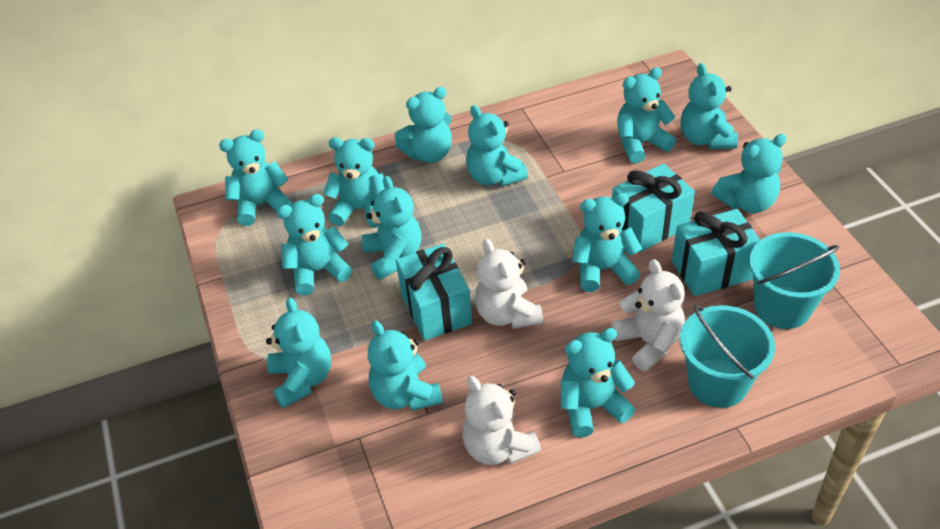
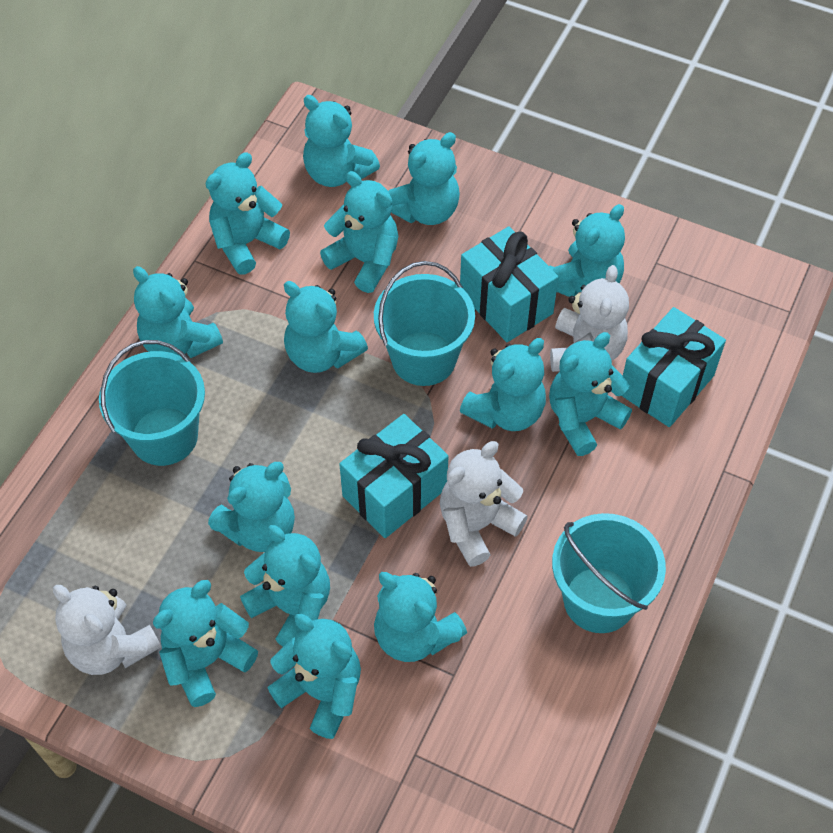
turquoise bucket: [680,304,775,408] [750,232,840,329] = 2 -> [99,340,205,466] [374,261,475,386] [552,513,666,633] = 3
turquoise teddy bear: [219,129,292,226] [266,298,331,408] [277,194,352,296] [323,137,385,227] [362,176,422,280] [368,321,443,411] [394,87,452,163] [466,105,528,186] [561,328,635,438] [572,193,642,292] [617,67,676,164] [681,63,738,149] [712,134,787,213] = 13 -> [133,266,223,358] [153,580,258,707] [206,152,290,275] [208,462,295,552] [240,525,330,647] [267,614,361,739] [284,281,368,373] [303,95,380,187] [320,171,398,293] [374,572,467,662] [388,132,460,225] [460,338,546,431] [549,204,625,297] [549,332,632,456] = 14

